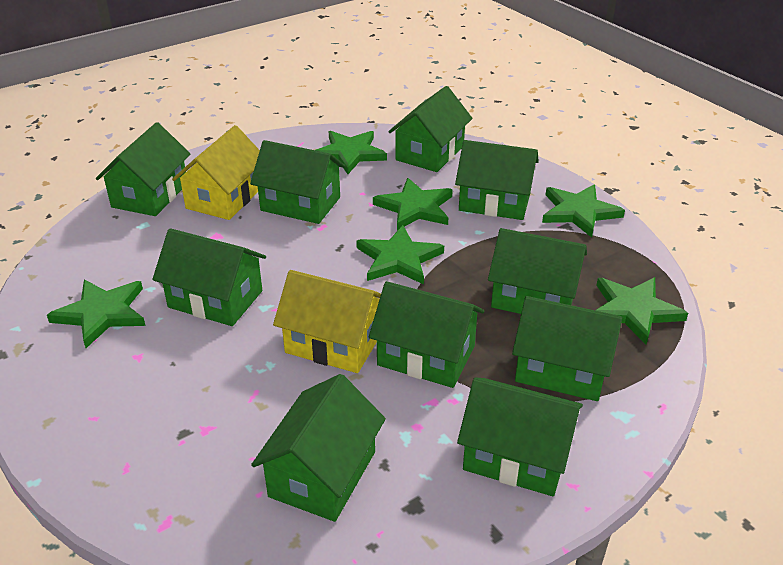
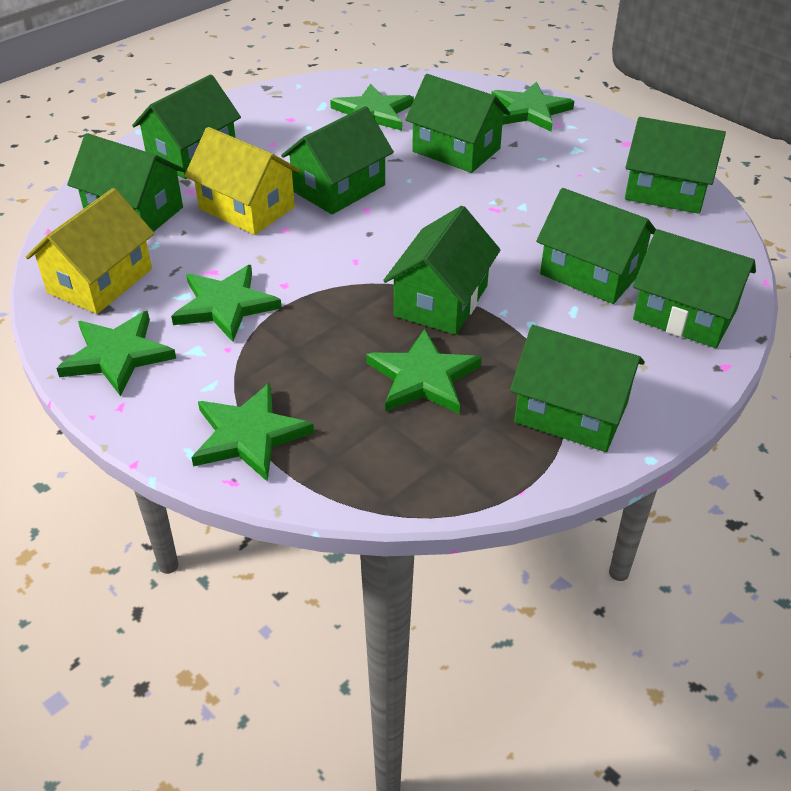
green house: [96,122,190,216] [152,228,266,326] [250,140,345,224] [251,374,386,522] [369,281,484,388] [388,86,473,172] [455,140,539,220] [457,378,583,496] [488,228,587,314] [512,296,622,401] = 10 -> [67,133,186,232] [132,74,241,179] [281,106,394,214] [383,206,500,335] [405,74,510,173] [510,325,645,452] [536,188,656,304] [625,117,726,214] [633,229,756,348] = 9

